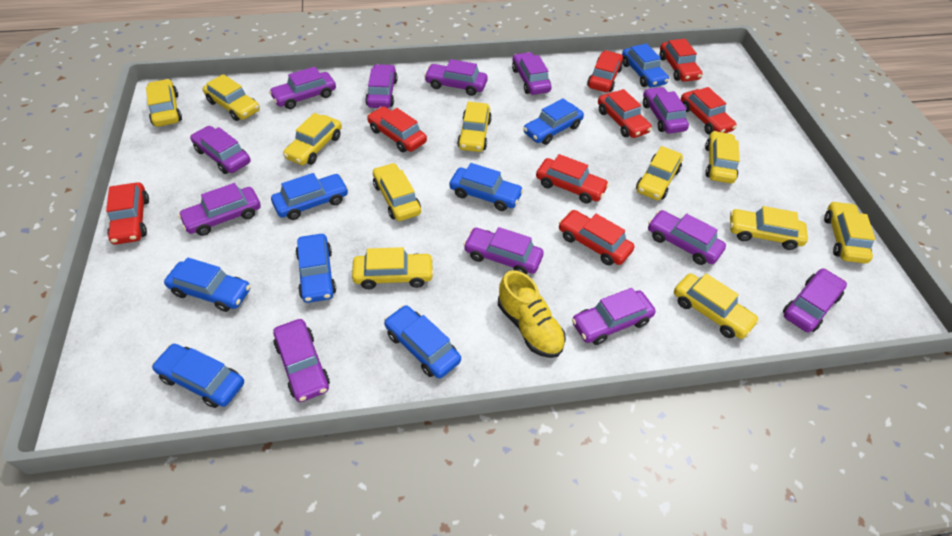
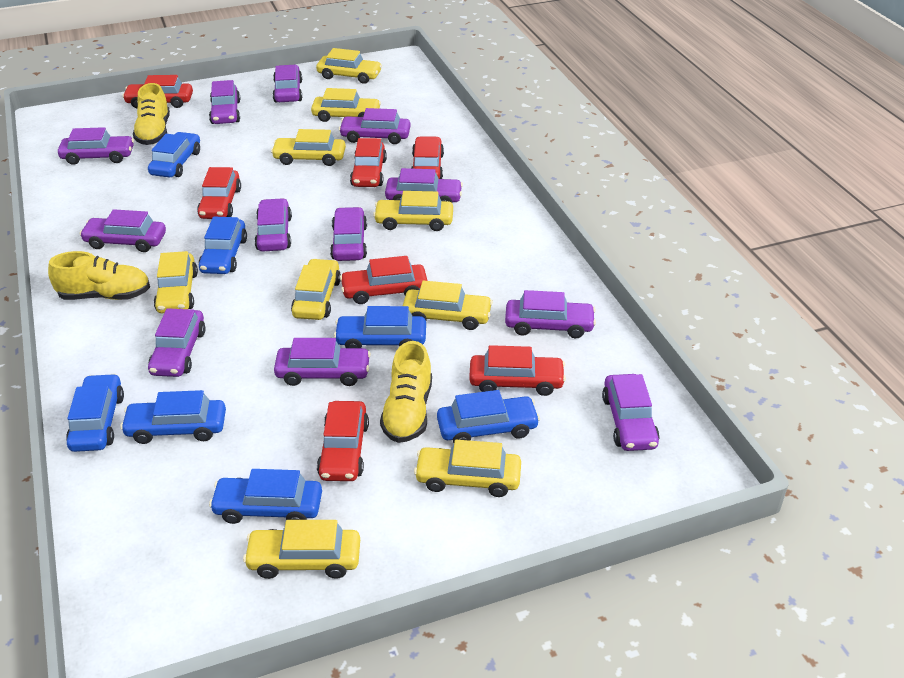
blue car: [152,344,244,408] [164,257,251,312] [271,173,349,220] [296,234,336,303] [384,305,461,379] [449,163,524,211] [523,98,584,145] [622,43,669,87] = 8 -> [66,374,124,452] [120,390,226,444] [148,132,200,178] [198,217,247,274] [209,469,322,524] [334,306,426,348] [437,390,540,443] = 7
red car: [106,182,149,245] [367,106,427,152] [536,154,609,204] [559,210,634,265] [587,50,623,92] [598,89,652,138] [660,39,703,82] [681,87,737,135] = 8 -> [122,75,193,109] [197,167,241,219] [317,401,369,481] [340,256,428,304] [350,138,387,187] [411,136,444,179] [469,345,566,396] = 7
yellow car: [146,79,182,127] [203,74,260,121] [283,113,342,165] [352,247,434,289] [373,163,421,221] [457,102,492,152] [636,146,683,200] [674,273,759,339] [705,131,740,183] [730,206,808,250] [824,201,876,263] = 11 -> [154,251,198,313] [243,520,360,579] [271,129,346,166] [291,259,341,320] [311,88,381,122] [316,48,382,84] [373,191,453,231] [403,281,493,330] [414,440,521,497] = 9
yellow shoe: [498,270,566,358] = 1 -> [48,251,150,300] [133,83,170,145] [380,341,432,443] = 3

